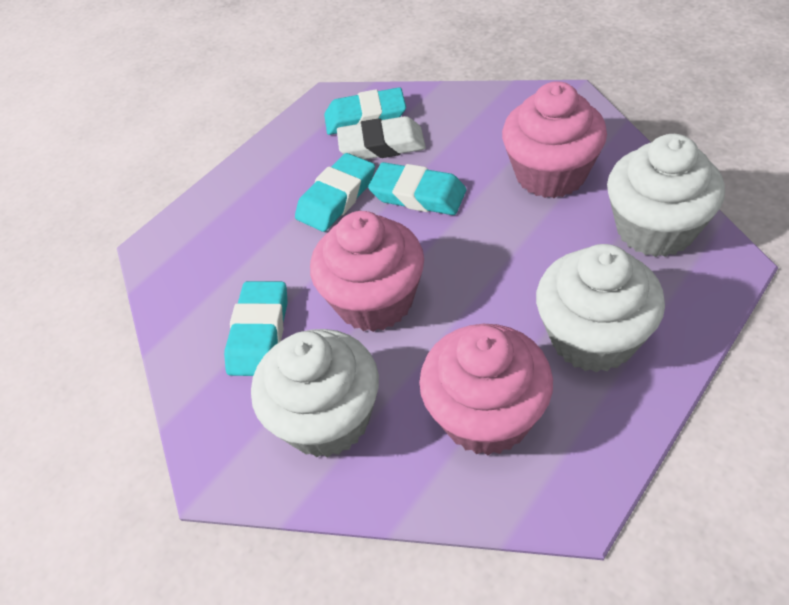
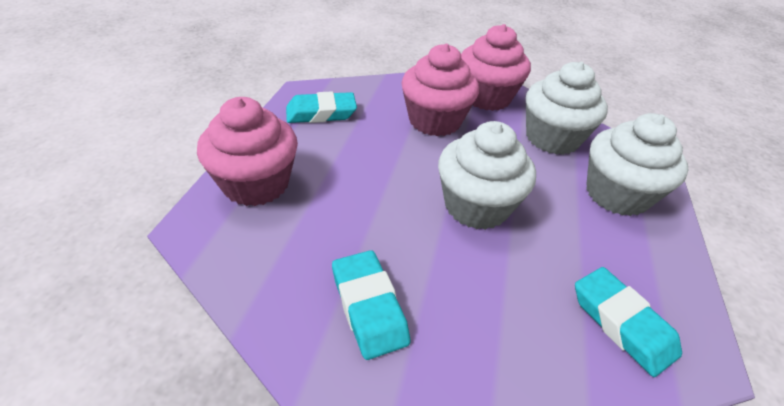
turquoise eraser: [224,281,288,376] [295,153,375,232] [324,87,406,135] [368,162,466,215] = 4 -> [286,91,357,123] [332,250,410,360] [575,267,682,377] = 3
white eraser: [337,116,426,160] = 1 -> none = 0

